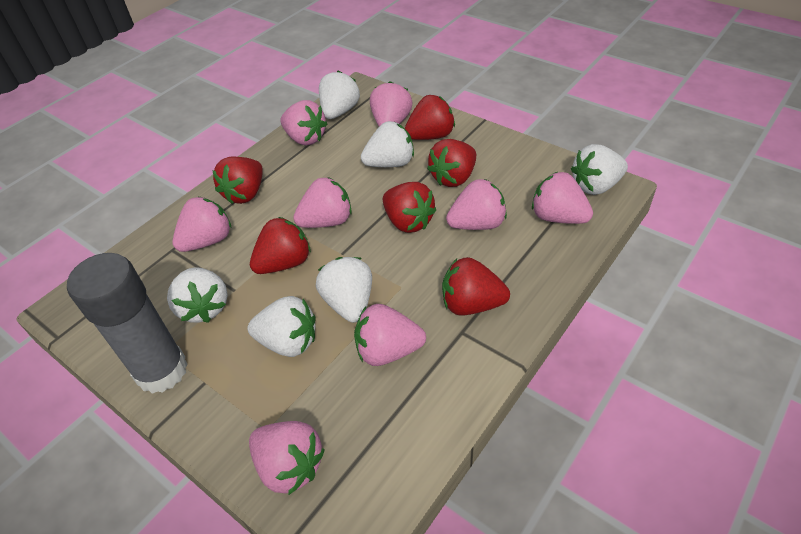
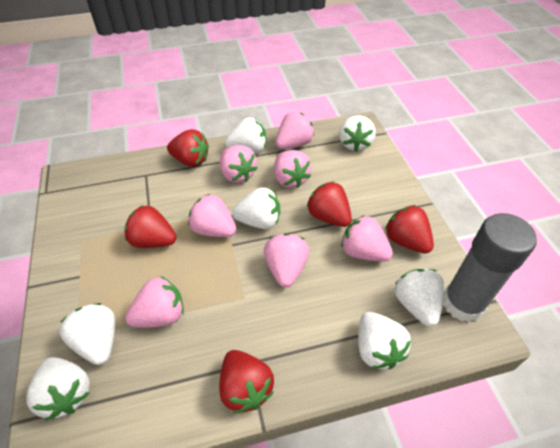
pink strawberry: [173,196,231,252] [249,421,325,495] [280,100,328,145] [293,177,352,228] [354,304,426,366] [370,81,412,126] [446,179,507,230] [532,172,593,224] = 8 -> [125,276,184,327] [188,194,236,237] [220,145,258,183] [264,233,309,287] [274,150,312,188] [276,112,314,149] [341,215,393,261] = 7
red strawberry: [212,157,263,204] [250,217,311,274] [383,182,436,233] [405,95,455,140] [427,139,476,187] [442,257,510,316] = 6 -> [124,205,176,248] [167,129,209,167] [219,350,274,414] [307,182,352,227] [385,205,434,254] = 5
white strawberry: [167,267,228,323] [247,296,315,357] [316,257,372,323] [319,71,360,119] [361,121,414,167] [571,144,628,195] = 6 -> [26,357,90,421] [60,303,115,365] [225,117,266,153] [232,187,280,229] [339,115,376,152] [358,312,411,369] [395,269,445,326] = 7

